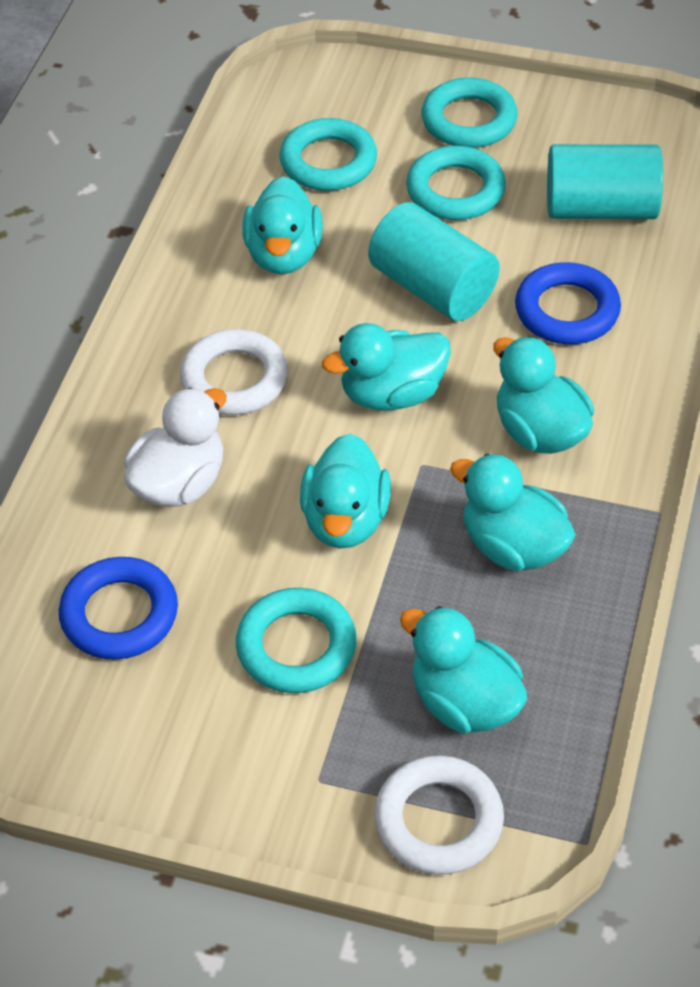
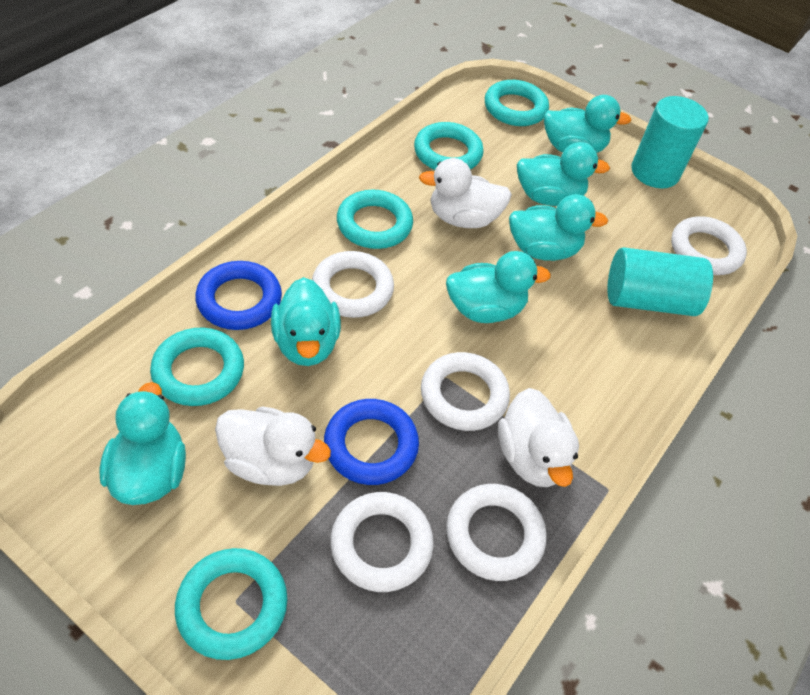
turquoise ring: [236,588,357,693] [280,118,377,191] [406,146,506,220] [422,78,518,148] = 4 -> [150,328,244,406] [175,548,287,660] [337,190,413,249] [414,122,484,170] [485,80,549,126] = 5
white duck: [124,388,227,507] = 1 -> [215,407,331,486] [419,158,512,228] [498,388,579,487] = 3
white ring: [180,329,288,415] [374,755,504,875] = 2 -> [312,251,394,318] [330,492,434,592] [421,352,510,431] [446,484,547,581] [671,216,747,275] = 5

